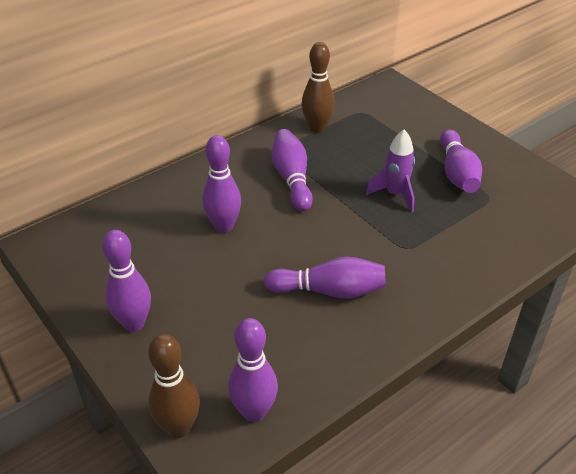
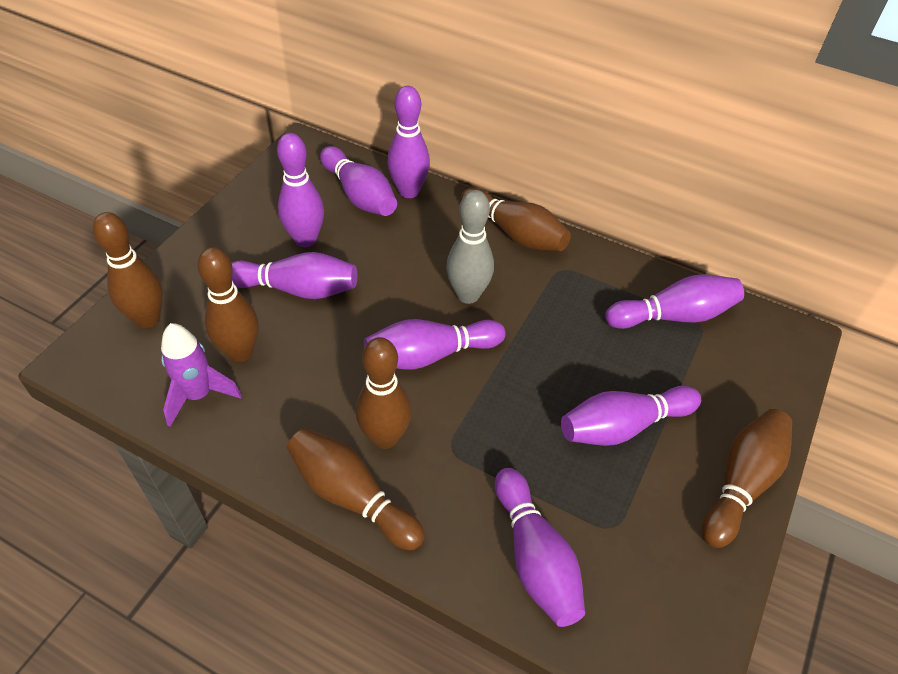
brown bowling pin: [148,334,200,438] [301,42,335,133] = 2 -> [93,212,163,328] [198,247,259,362] [287,428,425,550] [356,337,412,449] [461,188,571,251] [702,409,792,548] = 6
grey bowling pin: none = 0 -> [446,190,494,304] = 1
purple bowling pin: [102,230,151,332] [203,135,241,233] [228,318,278,422] [264,257,386,299] [272,129,313,211] [440,129,482,193] = 6 -> [231,252,357,299] [277,133,324,247] [320,146,397,216] [364,319,506,370] [387,86,430,198] [495,468,585,627] [561,386,701,446] [605,274,744,329] = 8

